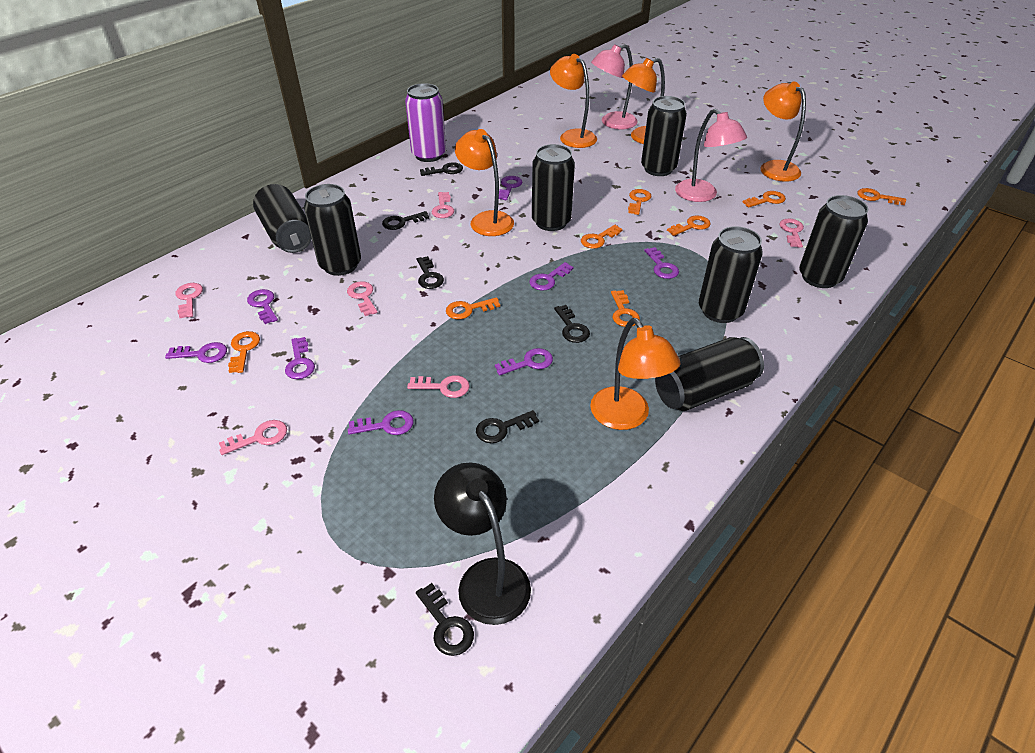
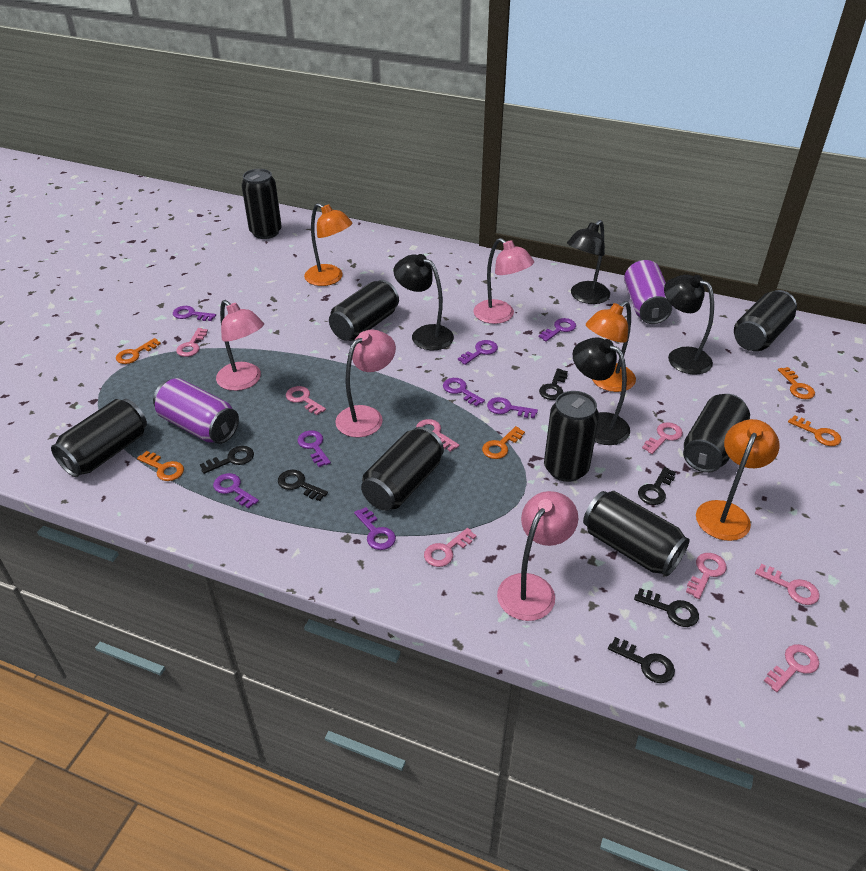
black can: [253,184,312,253] [304,184,361,276] [532,144,575,231] [641,96,687,176] [655,337,764,411] [699,226,763,323] [799,195,868,288] = 7 -> [51,399,147,477] [241,169,282,239] [329,280,399,341] [361,427,444,511] [544,391,599,482] [583,491,690,576] [683,394,750,473] [734,290,797,351] = 8
black lamp: [434,463,531,625] = 1 -> [394,254,454,350] [567,220,610,304] [573,338,630,445] [664,274,714,375] = 4
orange key: [228,331,260,373] [446,297,500,319] [581,225,623,249] [611,290,640,327] [628,189,651,215] [667,215,711,236] [743,191,786,208] [857,188,906,205] = 8 -> [116,338,161,364] [137,451,184,481] [482,426,525,459] [778,367,815,399] [788,415,842,446] = 5
orange lamp: [455,129,514,236] [550,54,597,148] [590,318,680,430] [622,58,665,144] [760,81,806,182] = 5 -> [304,203,353,286] [586,301,636,392] [696,419,780,541] = 3
pink key: [176,283,203,318] [219,420,287,455] [347,281,378,316] [407,375,470,398] [432,192,454,218] [780,219,804,248] = 6 -> [176,328,208,357] [286,386,326,415] [416,419,459,452] [424,528,477,567] [642,422,683,454] [686,553,727,599] [755,564,820,605] [764,644,819,692] = 8
pink lamp: [591,44,638,129] [675,109,747,202] = 2 -> [216,300,264,391] [335,330,396,437] [473,238,534,324] [497,491,578,621] = 4
purple can: [405,83,446,162] = 1 -> [153,378,239,444] [624,260,672,324] = 2

